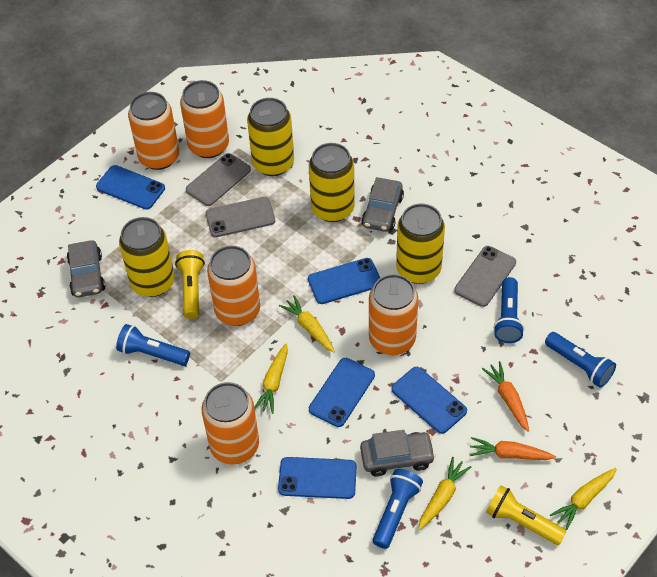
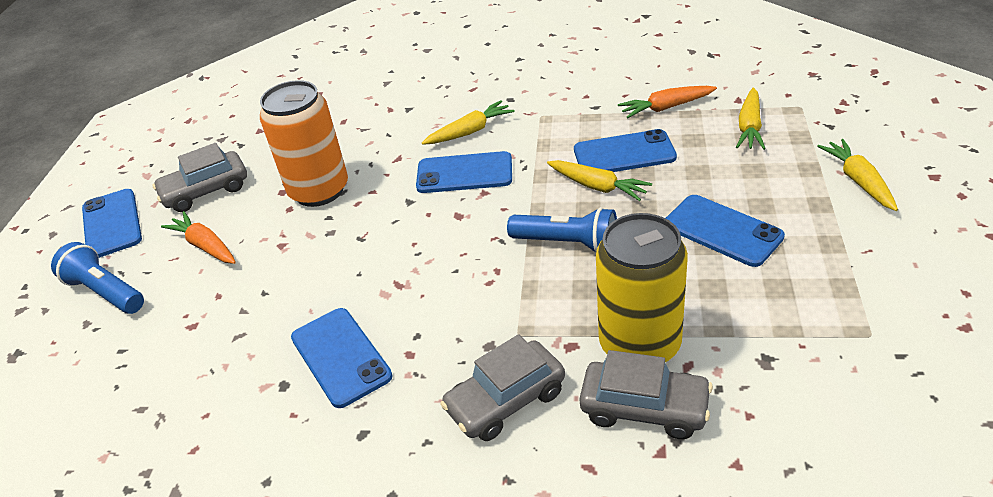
blue flashlight: [116,324,190,366] [373,469,423,549] [493,277,524,343] [545,332,616,388] = 4 -> [51,242,144,314] [507,207,617,252] = 2
grey phone: [186,153,251,206] [205,197,275,237] [454,246,516,307] = 3 -> none = 0
orange can: [128,92,179,170] [180,80,229,158] [202,382,259,465] [207,246,260,326] [369,274,418,355] = 5 -> [260,80,348,207] = 1
yellow can: [119,217,175,297] [247,98,294,176] [309,143,355,222] [396,203,445,284] = 4 -> [596,213,688,362] = 1
yellow flashlight: [175,250,205,319] [486,485,567,545] = 2 -> none = 0

